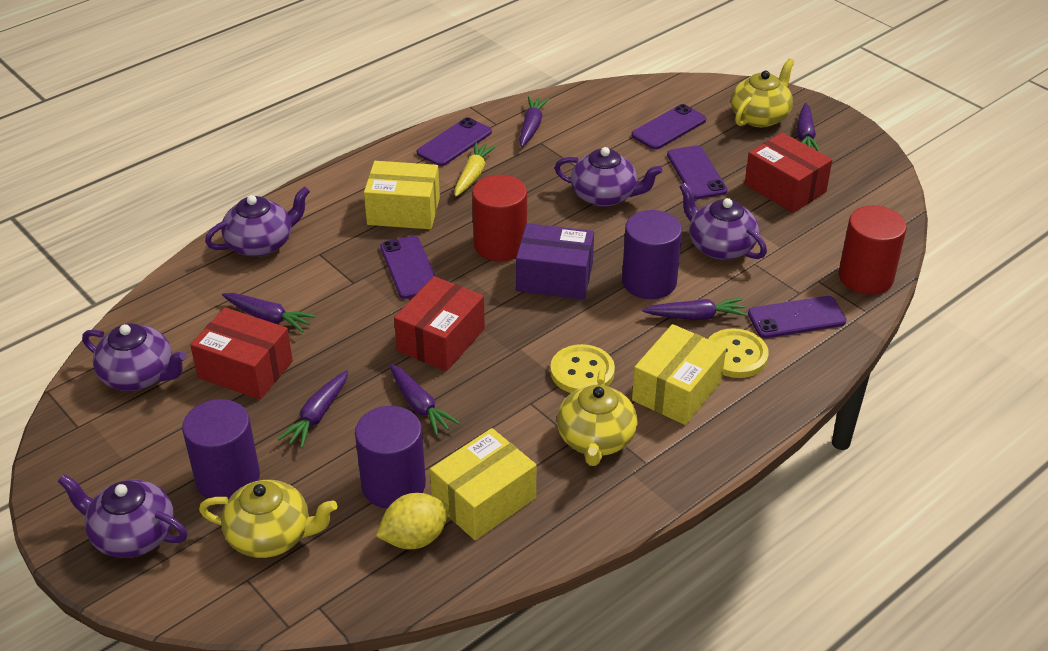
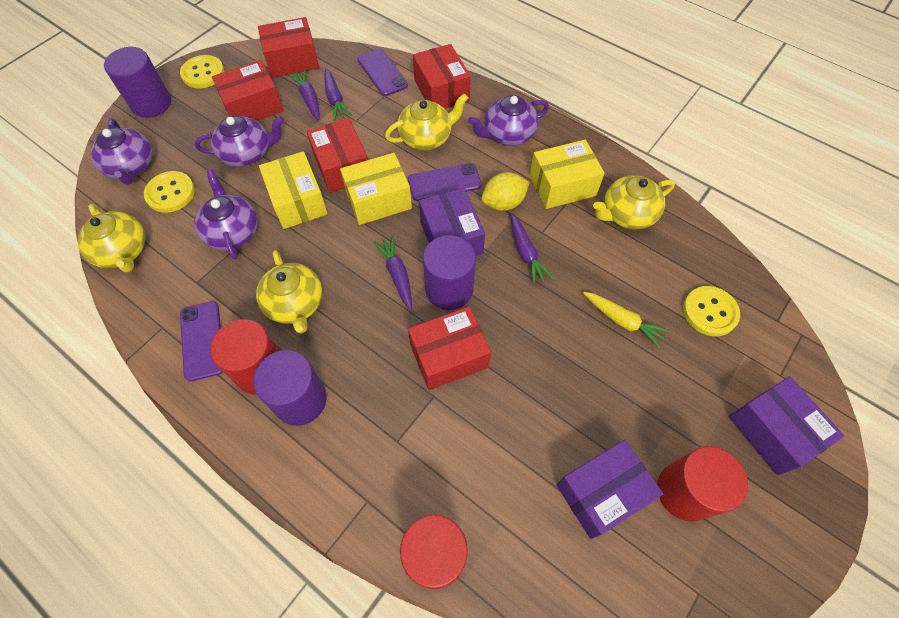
purple box: [516,223,594,299] = 1 -> [419,188,485,256] [557,440,663,539] [728,376,844,475] = 3
purple carrot: [222,293,316,333] [278,370,348,449] [390,364,460,436] [519,96,549,147] [642,298,747,320] [797,103,821,153] = 6 -> [288,69,320,120] [325,68,352,120] [373,236,412,310] [510,214,554,285] = 4
purple phone: [380,236,436,299] [417,117,492,166] [631,104,706,150] [667,145,728,199] [748,296,847,338] = 5 -> [180,301,223,381] [357,49,408,96] [408,163,482,201] = 3
purple teapot: [57,474,188,558] [82,323,187,391] [205,186,310,257] [554,147,662,207] [679,183,767,260] = 5 -> [91,118,153,185] [194,170,258,260] [195,116,284,167] [468,95,549,146] = 4
red box: [190,307,293,400] [394,276,485,371] [745,132,832,213] = 3 -> [212,60,283,121] [258,17,319,78] [307,118,368,193] [408,306,491,390] [413,44,471,109] = 5
red cylinder: [472,175,527,261] [839,206,907,294] = 2 -> [210,319,280,395] [400,515,468,589] [657,446,748,522] = 3
yellow button: [550,344,615,393] [708,328,769,378] = 2 -> [144,171,195,213] [180,55,224,88] [683,286,740,336] = 3
yellow teapot: [199,480,338,558] [557,370,638,466] [731,58,794,127] = 3 -> [78,204,146,272] [256,250,322,334] [385,93,468,150] [593,175,675,229] = 4

